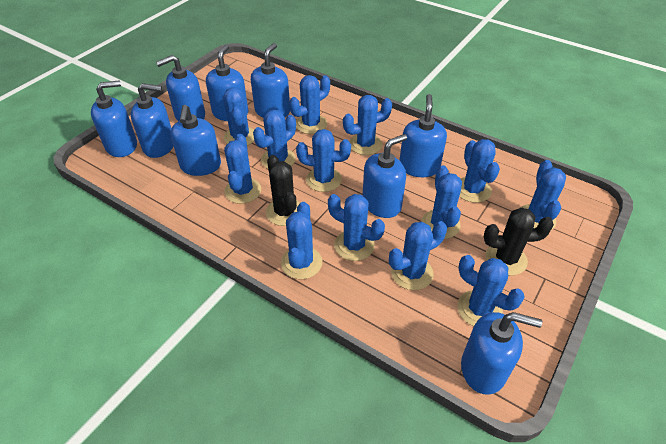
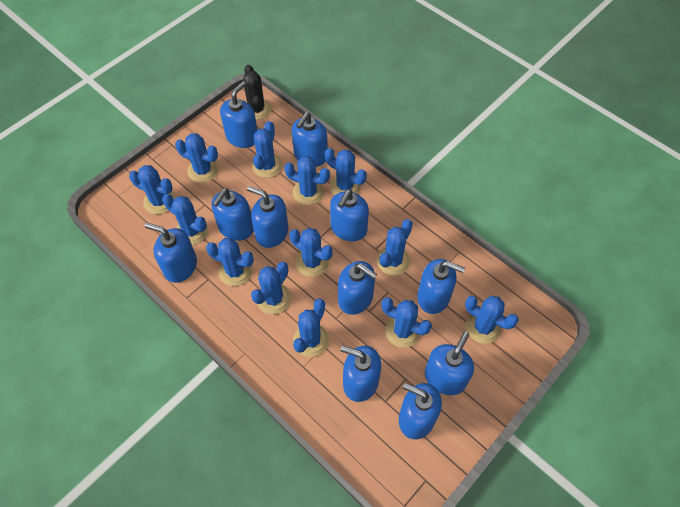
black cactus: [266,155,300,226] [484,208,554,276] = 2 -> [243,65,271,120] = 1
blue soap dispenser: [91,80,137,157] [131,83,173,158] [156,55,205,121] [171,105,221,176] [206,44,248,121] [251,43,290,118] [362,134,407,218] [399,94,447,177] [461,312,542,395] = 9 -> [145,223,197,283] [211,188,254,241] [220,81,258,148] [247,186,288,248] [292,112,328,167] [330,189,369,241] [338,261,377,315] [340,345,381,402] [399,383,442,439] [417,259,465,314] [425,331,474,395] = 11

